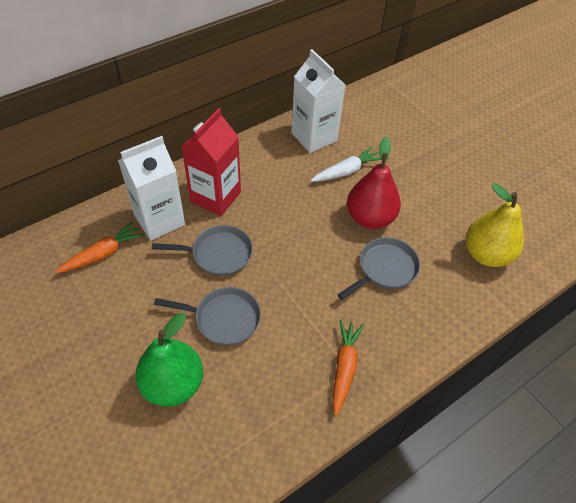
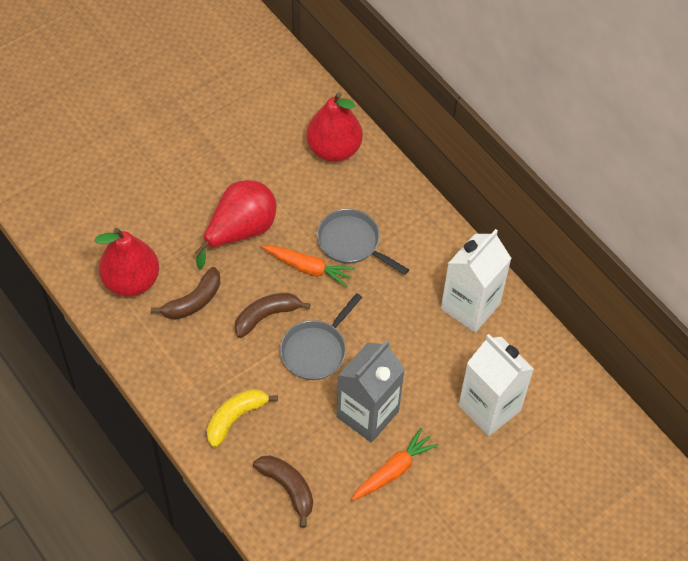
brown banana: none = 0 -> [151,267,221,320] [235,293,311,338] [253,455,313,528] = 3
green pear: [135,313,203,407] = 1 -> none = 0
grey carton: none = 0 -> [336,340,405,443] = 1
grey pan: [152,225,253,276] [154,287,261,346] [338,237,420,300] = 3 -> [280,293,362,380] [317,209,409,275] = 2
red carton: [181,108,241,216] = 1 -> none = 0
red pear: [347,137,401,229] = 1 -> [95,228,159,297] [195,180,277,269] [306,92,363,162] = 3
white carrot: [311,147,381,182] = 1 -> none = 0
yellow banana: none = 0 -> [207,389,278,448] = 1
yellow pear: [466,183,524,267] = 1 -> none = 0

